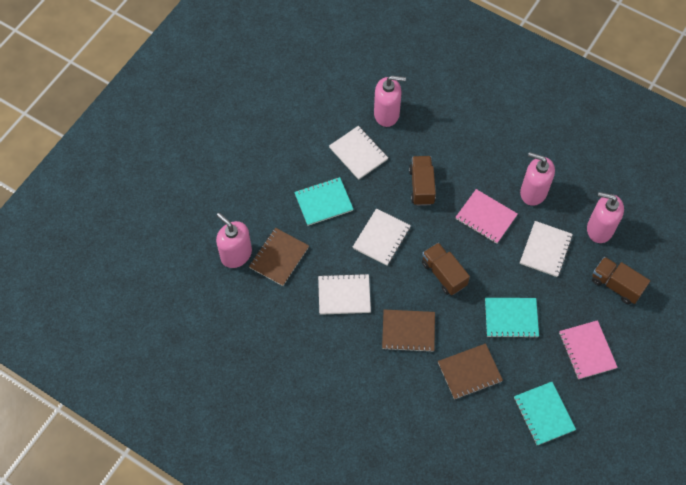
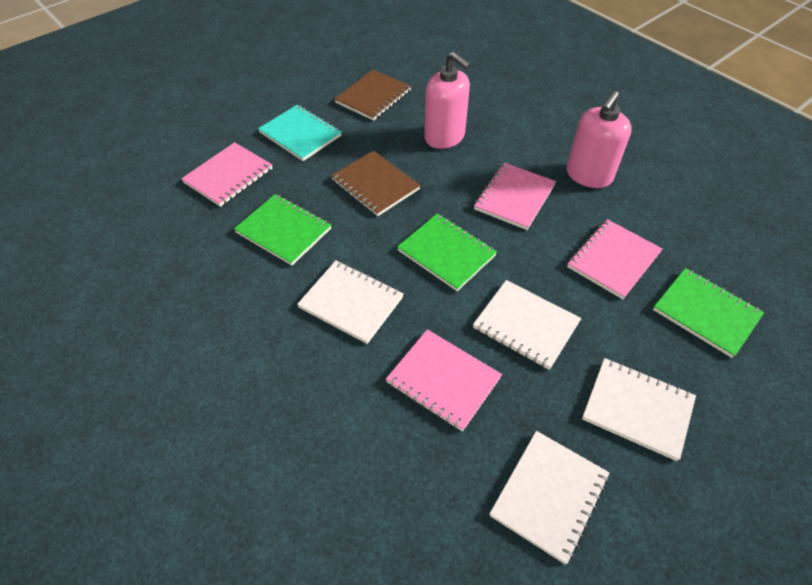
brown notebook: [249,228,309,286] [382,309,435,352] [438,343,503,399] = 3 -> [331,150,420,216] [334,70,411,121] = 2
brown truck: [409,156,436,206] [422,243,470,295] [592,257,650,304] = 3 -> none = 0
green notebook: none = 0 -> [234,194,331,266] [397,213,497,291] [653,268,764,358] = 3
pink notebook: [455,189,518,244] [559,320,618,379] = 2 -> [181,142,272,207] [386,329,502,432] [474,163,556,230] [567,219,663,299] = 4
pink soap dispenser: [216,213,252,268] [374,76,406,127] [520,152,555,206] [587,192,624,243] = 4 -> [424,52,471,149] [566,91,632,188] = 2
turquoise notebook: [294,177,353,226] [485,298,539,338] [514,382,576,445] = 3 -> [258,105,341,161] = 1

